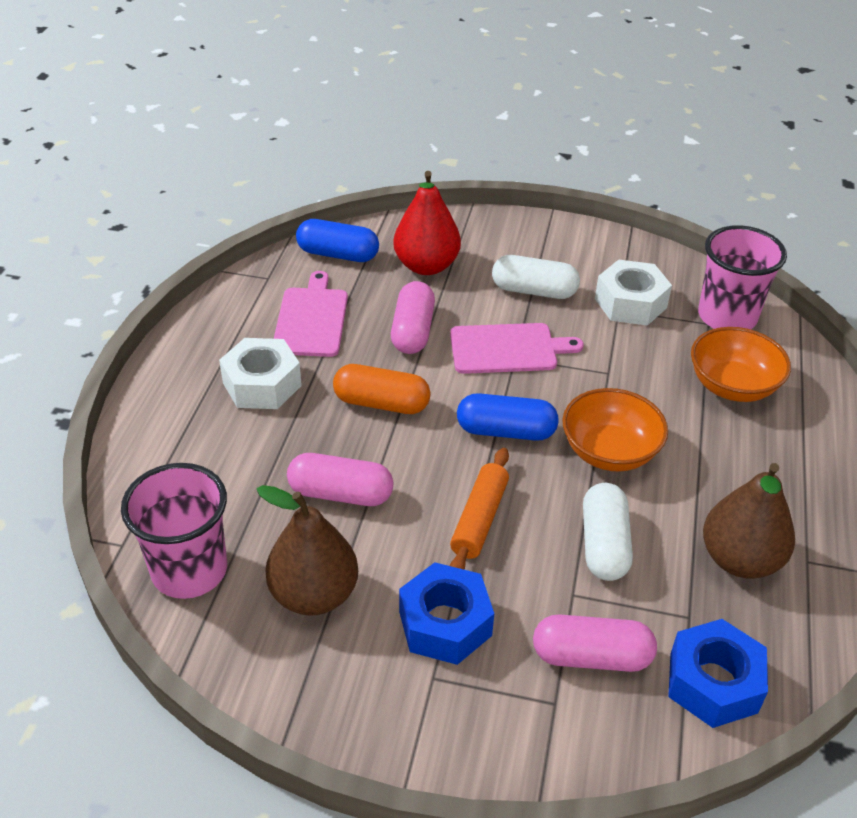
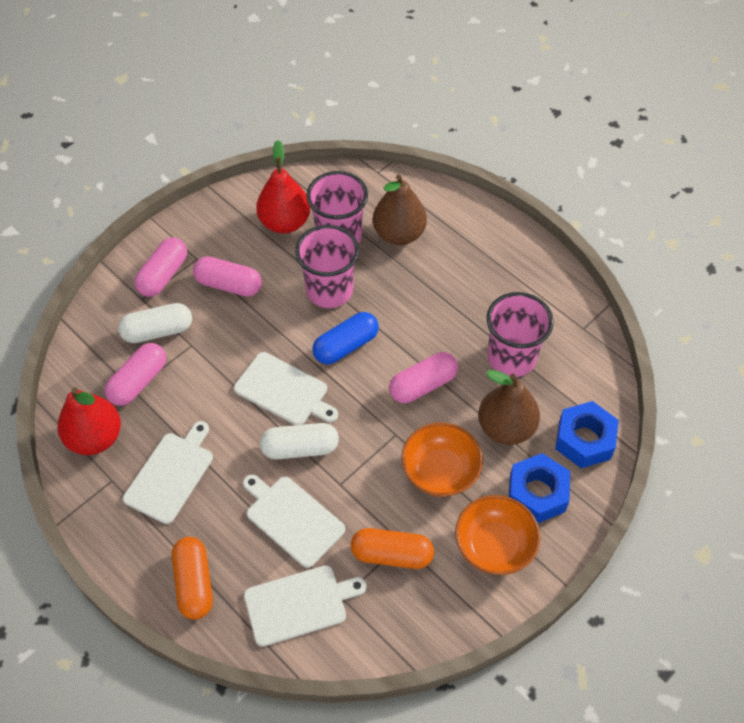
blue capsule: [296,219,379,262] [457,393,559,441] = 2 -> [312,312,379,364] = 1
orange capsule: [333,364,431,414] = 1 -> [172,537,213,620] [351,528,434,569] = 2
orange rolling pin: [450,448,509,570] = 1 -> none = 0
pink capsule: [287,453,394,506] [391,281,435,354] [533,614,657,672] = 3 -> [105,343,166,406] [134,237,187,297] [193,256,262,297] [389,352,458,403] = 4
pink cup: [121,463,227,599] [698,225,787,329] = 2 -> [295,225,359,308] [306,171,368,244] [487,292,554,377] = 3
pink cutting board: [274,271,348,357] [450,323,584,374] = 2 -> none = 0
red pear: [393,171,461,275] = 1 -> [58,387,121,455] [256,140,310,233] = 2
white cutting board: none = 0 -> [123,421,213,524] [234,352,338,425] [243,474,345,568] [244,565,367,647] = 4
white nut: [219,338,302,409] [595,260,672,326] = 2 -> none = 0

